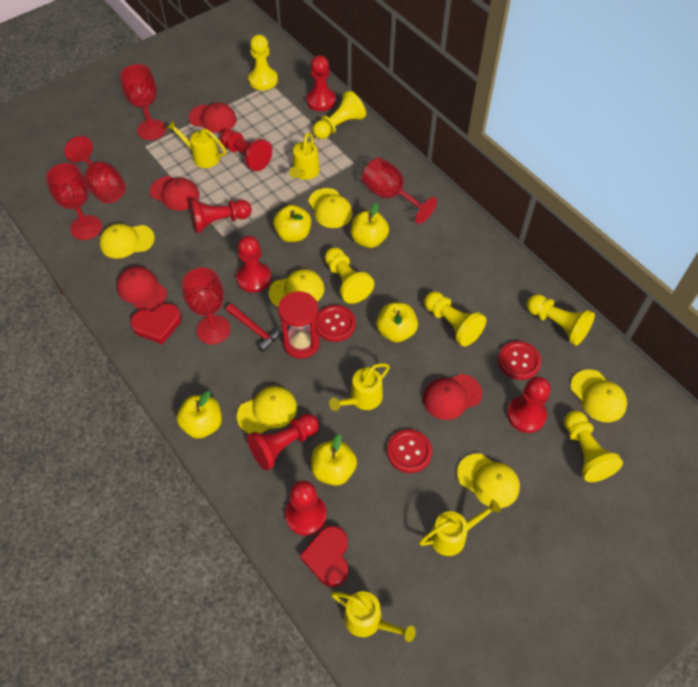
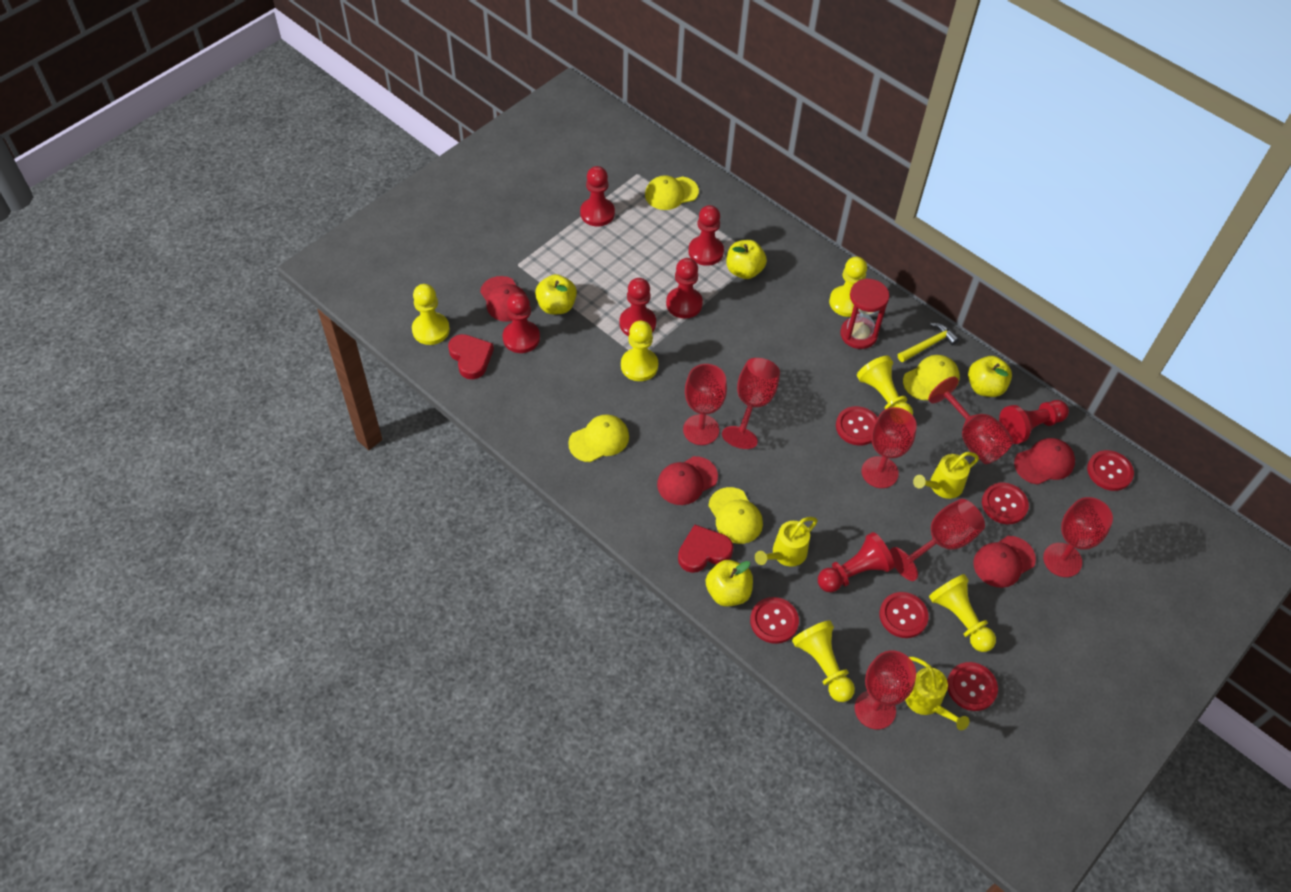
red button: [315,305,356,342] [387,429,432,473] [498,341,541,380] = 3 -> [750,597,799,644] [836,406,878,446] [880,592,929,638] [947,662,998,711] [982,483,1029,524] [1087,450,1134,491] = 6
red goblet: [46,163,102,240] [64,136,126,203] [120,64,166,140] [182,267,231,344] [362,157,437,224] = 5 -> [683,364,727,445] [722,358,780,449] [855,651,916,729] [862,407,917,488] [890,499,985,581] [928,377,1013,464] [1043,497,1113,577] = 7
red hammer: [226,303,280,352] = 1 -> none = 0
yellow apple: [177,391,222,439] [273,205,311,242] [311,434,357,486] [351,203,389,248] [376,302,418,342] = 5 -> [535,274,577,314] [706,560,753,607] [726,240,767,279] [968,356,1012,397] = 4
yellow cap: [100,224,155,259] [237,386,297,434] [269,269,325,307] [308,188,353,228] [457,453,520,508] [570,369,627,423] = 6 -> [568,414,629,462] [645,175,699,210] [708,487,763,544] [903,355,960,400] = 4
yellow hammer: none = 0 -> [898,323,959,362] = 1
yellow watering can: [167,121,226,168] [289,133,320,180] [329,363,390,411] [331,591,416,642] [419,499,501,556] = 5 -> [755,517,818,567] [905,657,969,730] [913,452,979,499] = 3

